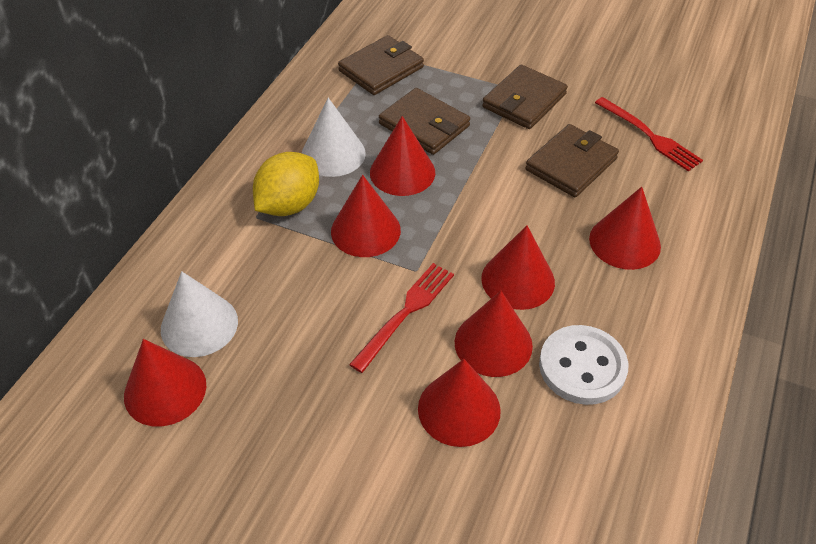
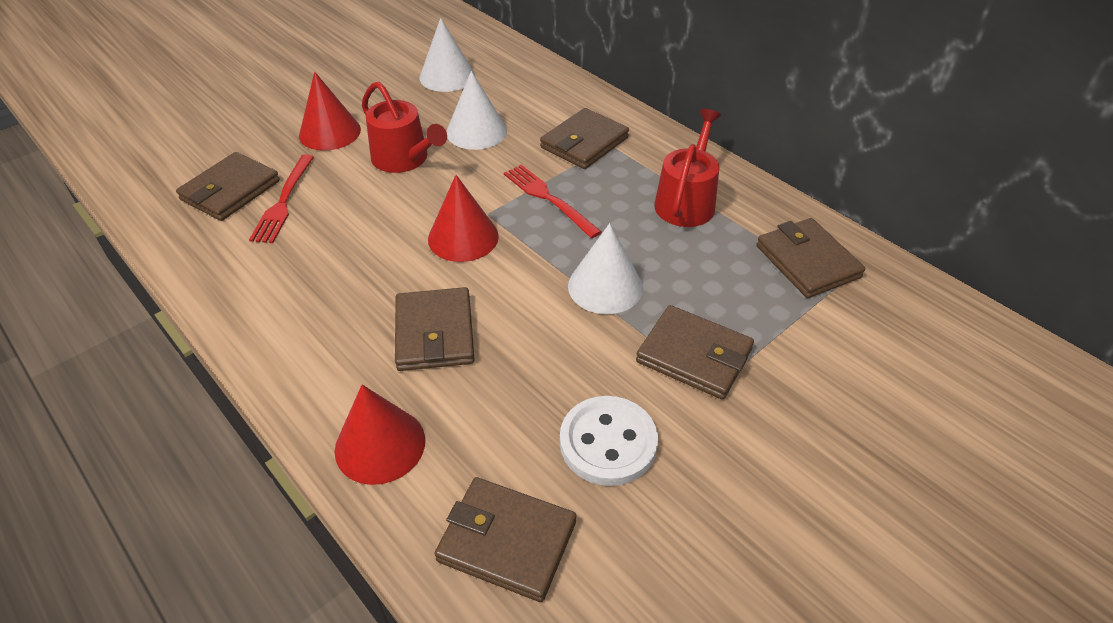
brown wallet: [338,35,424,95] [379,88,470,155] [482,65,568,129] [525,124,619,197] = 4 -> [176,152,280,221] [395,287,475,371] [434,477,576,602] [540,108,629,169] [636,305,754,400] [756,218,865,298] = 6
red cone: [124,339,206,426] [331,175,401,257] [370,116,435,196] [418,359,501,447] [455,291,533,377] [481,226,555,310] [589,187,661,270] = 7 -> [299,72,361,151] [335,385,425,485] [428,175,499,262] = 3
red watering can: none = 0 -> [362,82,447,173] [654,109,721,227] = 2
white cone: [161,271,238,357] [302,98,366,177] = 2 -> [419,18,475,92] [447,71,507,150] [568,223,643,314] = 3
yellow lemon: [253,152,319,216] = 1 -> none = 0

